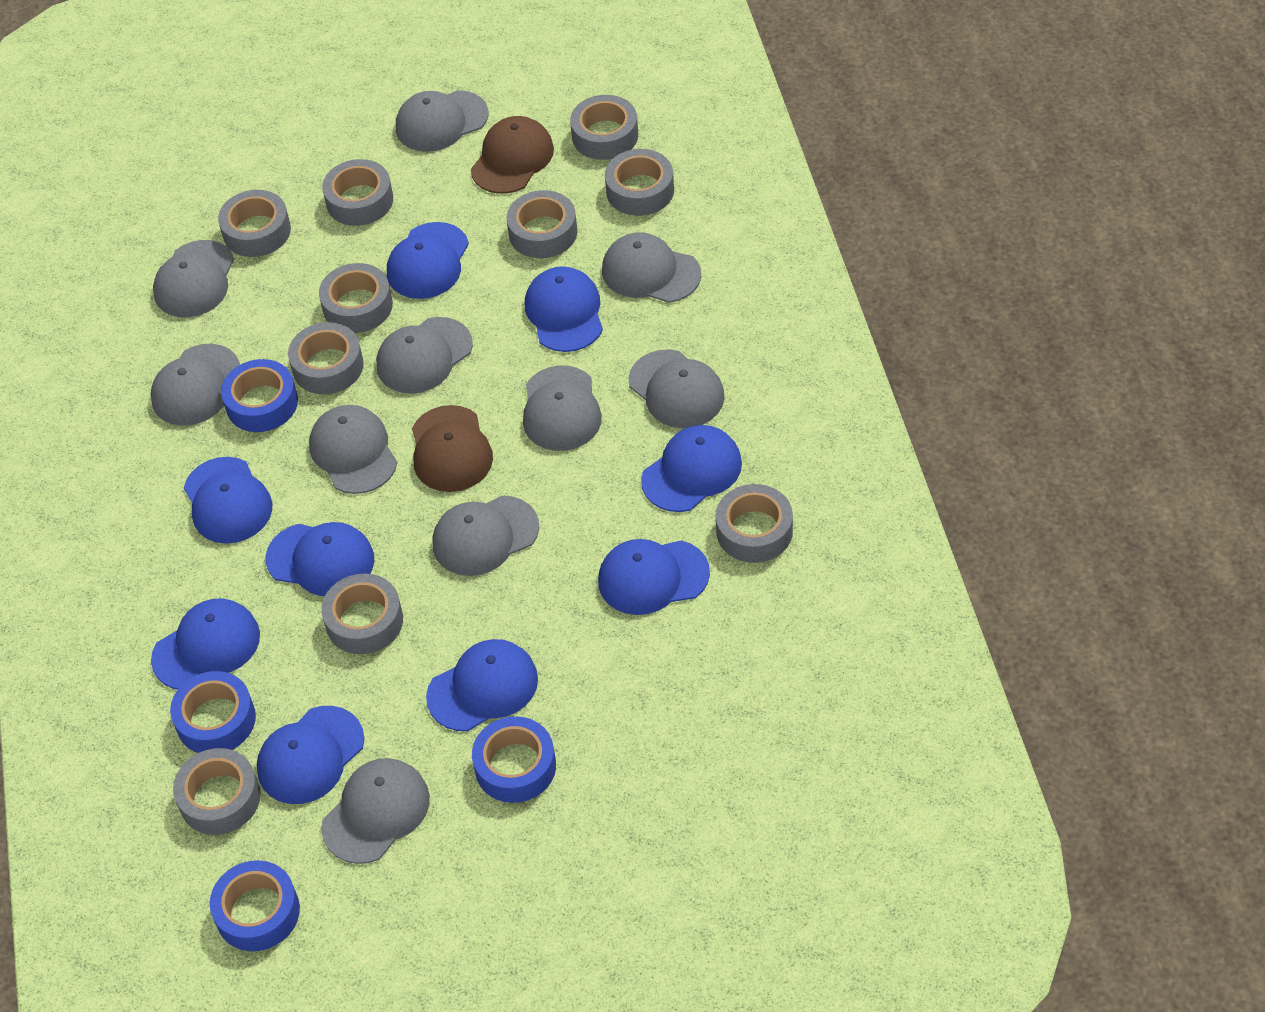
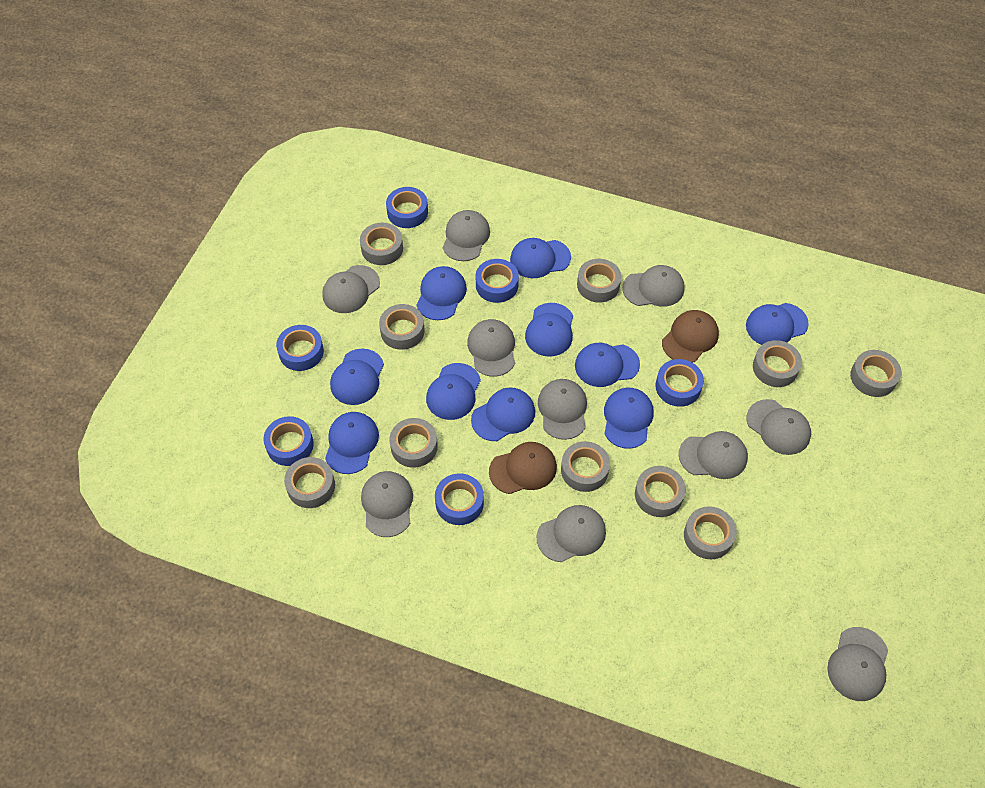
blue cap: [151,598,260,690] [184,457,272,544] [257,706,364,804] [265,522,374,596] [387,222,469,299] [426,639,538,731] [525,266,603,352] [598,539,710,615] [641,425,742,512] = 9 -> [325,412,379,474] [330,349,384,405] [416,266,467,320] [426,363,481,420] [471,388,535,441] [510,238,571,278] [525,303,573,357] [575,343,640,387] [604,388,654,449] [746,303,809,345] = 10
blue tape: [170,671,256,753] [210,860,300,951] [221,359,298,432] [472,716,556,803] = 4 -> [264,416,314,466] [276,325,324,371] [386,187,428,228] [435,473,484,525] [476,259,519,303] [655,359,704,407] = 6

